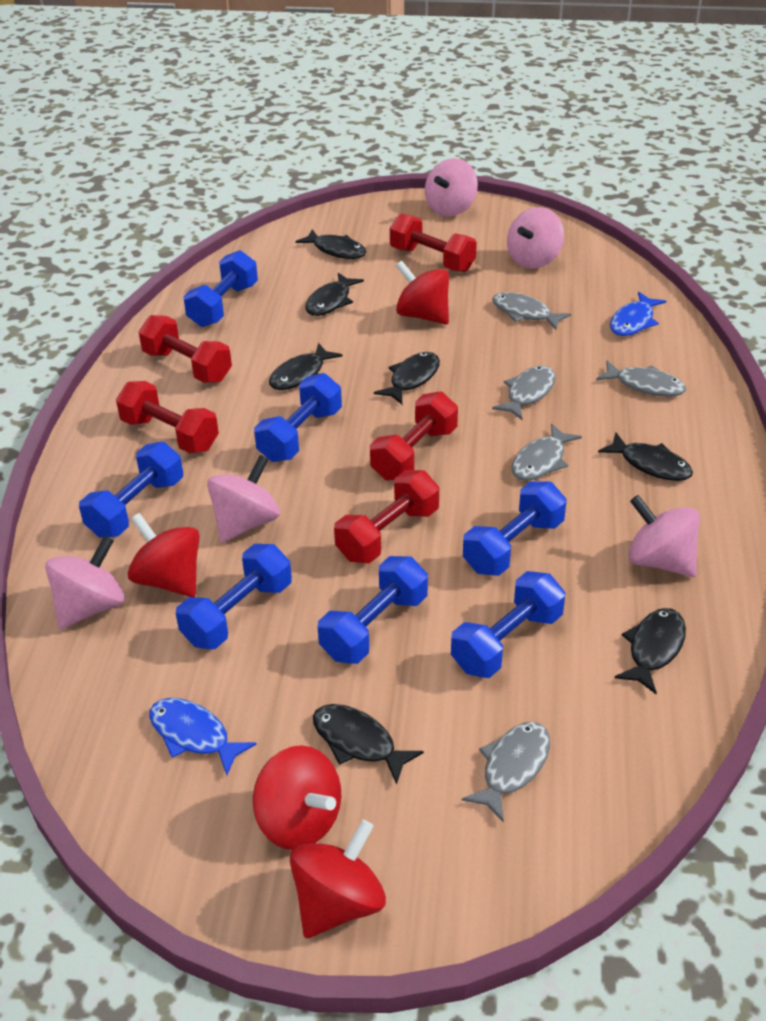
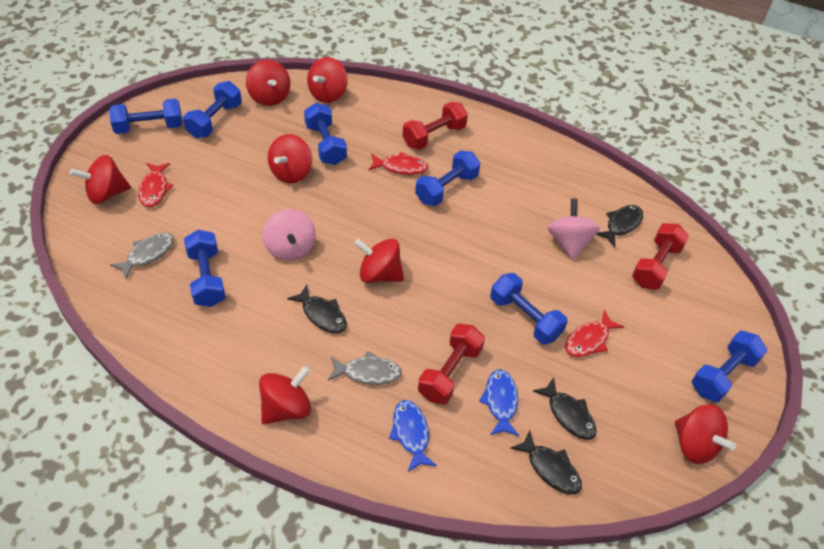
black fish: [269,343,343,390] [295,229,366,259] [305,273,364,316] [313,704,424,785] [374,352,440,404] [598,432,693,481] [615,608,686,694] = 7 -> [287,285,347,333] [510,430,582,494] [533,377,597,440] [596,205,643,247] = 4
grey fish: [461,722,550,823] [492,292,571,330] [492,366,556,420] [511,423,582,481] [596,361,686,397] = 5 -> [110,233,174,279] [328,351,402,385] = 2
pink spinning top: [45,536,125,629] [207,455,280,543] [425,158,478,216] [507,207,564,269] [628,495,700,577] = 5 -> [262,209,316,261] [548,198,600,260] = 2
red dumbbell: [116,381,219,453] [138,315,232,383] [334,470,439,563] [370,391,458,481] [390,213,477,272] = 5 -> [403,102,468,150] [418,324,485,405] [632,223,689,290] = 3
red fish: none = 0 -> [138,163,174,207] [368,152,428,175] [565,310,624,357] = 3
red spinning top: [128,513,200,597] [253,745,341,850] [290,819,386,938] [396,261,449,325] = 4 -> [70,155,131,204] [246,60,290,106] [259,366,311,425] [268,134,312,183] [307,57,348,103] [354,238,404,283] [675,404,736,464] = 7

